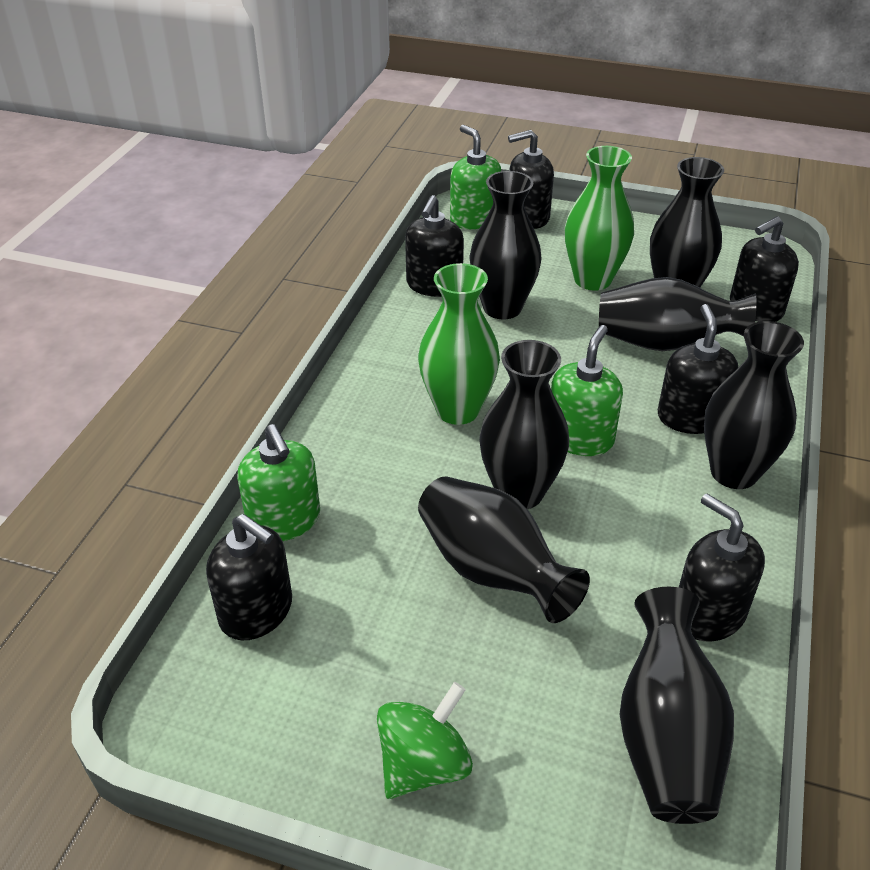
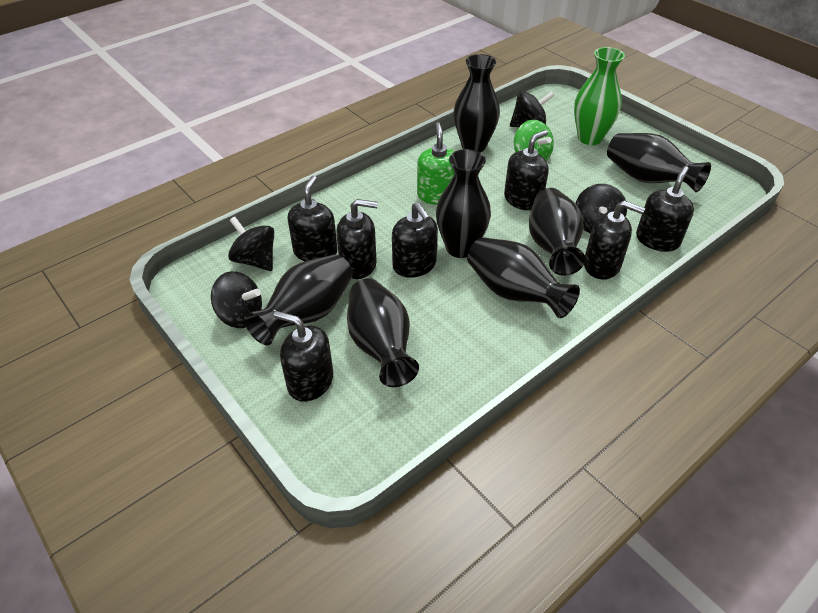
black soap dispenser: [206,514,292,640] [405,195,464,297] [508,130,554,229] [658,304,738,434] [679,494,765,641] [730,216,799,322] = 6 -> [274,311,333,402] [287,176,338,261] [336,199,378,279] [392,202,438,278] [504,130,548,211] [584,200,645,280] [636,166,694,252] = 7
black spinning top: none = 0 -> [211,271,262,328] [228,217,274,271] [510,91,554,127] [575,184,627,234] = 4
green soap dispenser: [237,424,320,541] [450,125,501,229] [551,325,623,456] = 3 -> [417,122,455,205] = 1
green vase: [418,263,500,425] [565,146,634,291] = 2 -> [574,47,625,145] = 1

